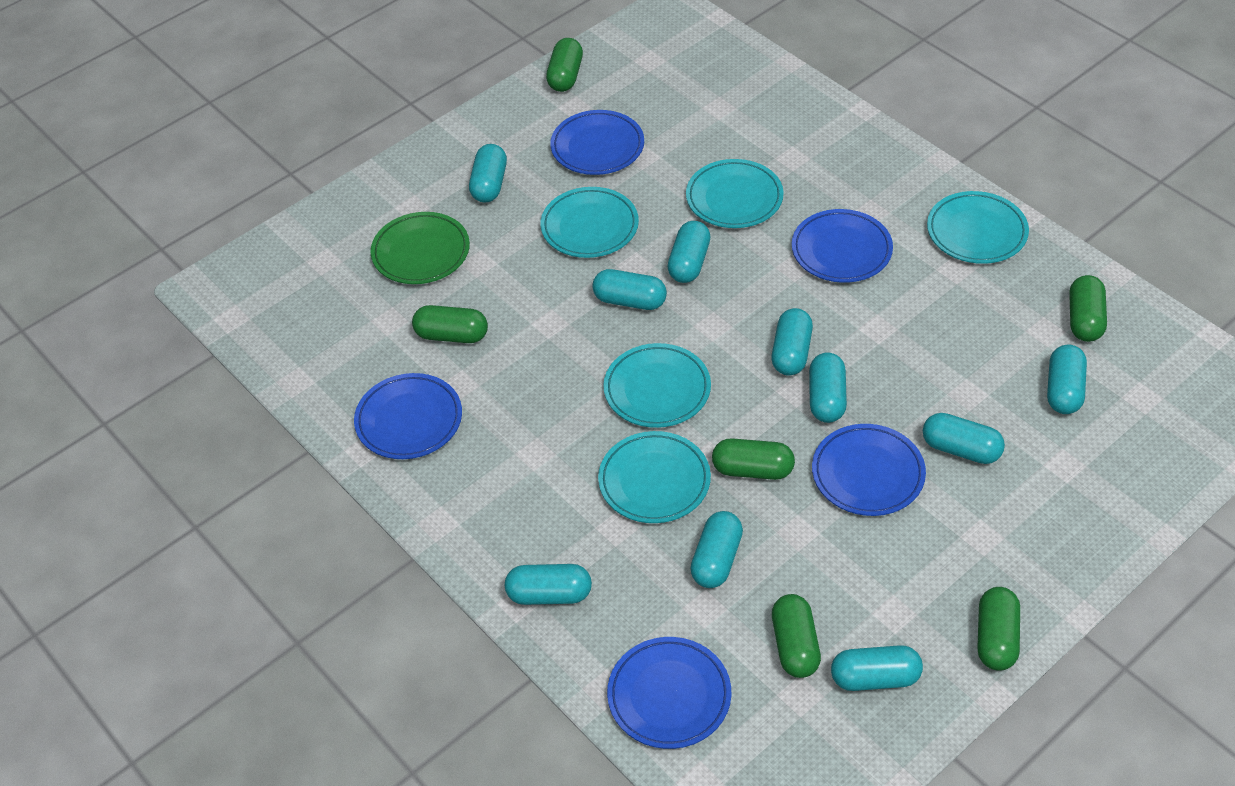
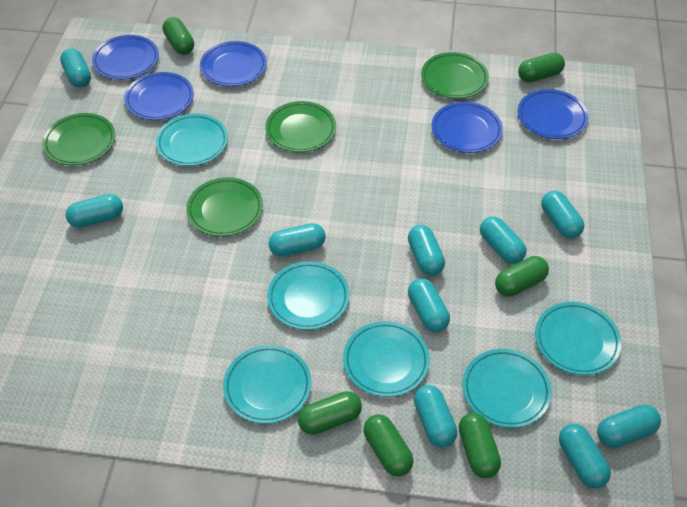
green plate: [370,212,470,284] = 1 -> [42,113,115,165] [186,177,263,237] [265,101,336,152] [421,52,489,99] = 4
turquoise plate: [540,187,639,258] [598,431,711,523] [603,343,711,428] [686,159,784,228] [927,191,1029,264] = 5 -> [156,114,228,166] [223,345,311,424] [267,261,349,330] [343,321,430,397] [462,349,551,428] [535,302,621,375] = 6

